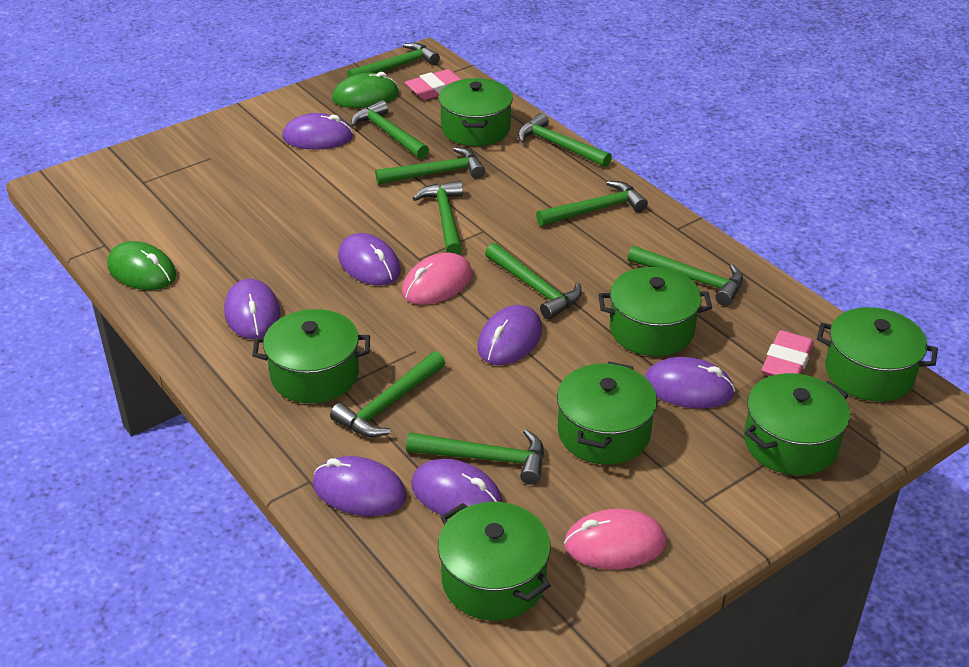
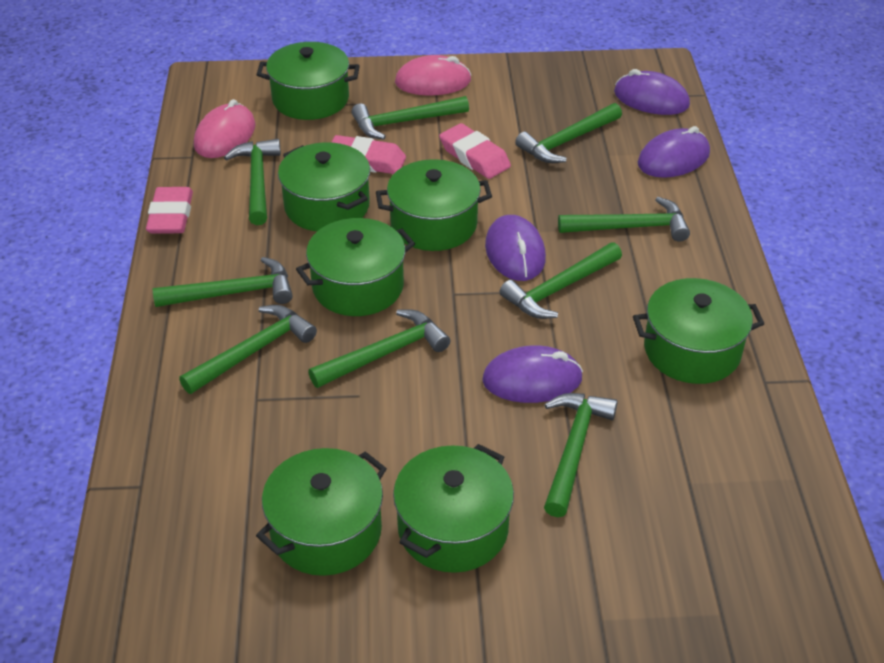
green hammer: [330,351,445,437] [347,43,440,77] [351,100,429,159] [375,147,485,184] [406,429,544,485] [413,181,463,255] [485,243,582,320] [518,113,612,167] [536,181,648,226] [628,246,743,306] = 10 -> [153,257,293,307] [179,305,317,394] [224,139,281,225] [308,309,450,388] [351,96,469,139] [500,242,622,319] [515,103,622,163] [544,393,618,517] [558,197,690,242] = 9
green mouse: [107,241,176,290] [332,72,399,108] = 2 -> none = 0
pink eraser: [405,69,462,100] [761,330,814,376] = 2 -> [146,187,193,234] [331,135,406,174] [439,123,511,179] = 3
purple mouse: [224,279,280,339] [282,113,353,150] [313,456,407,516] [338,233,401,286] [412,459,502,519] [477,305,542,365] [645,357,735,408] = 7 -> [482,345,583,403] [485,215,546,281] [614,69,690,115] [638,126,710,178] = 4

